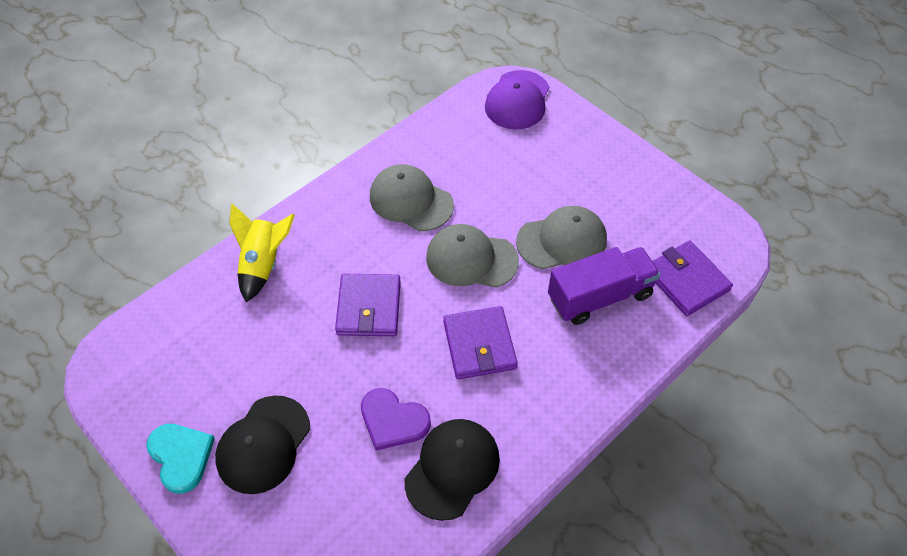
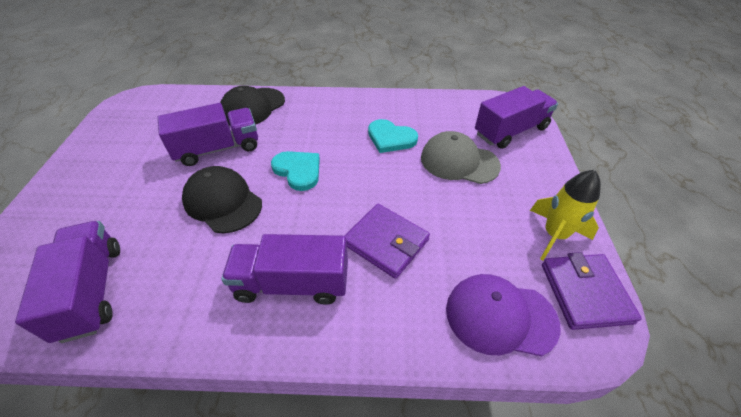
grey cap: [370,164,454,231] [426,224,519,288] [516,206,607,269] = 3 -> [421,131,501,184] = 1
purple heart: [361,388,431,451] = 1 -> none = 0
purple truck: [548,247,660,325] = 1 -> [15,221,120,343] [157,103,258,166] [221,234,348,305] [475,86,558,149] = 4
purple wallet: [335,274,401,336] [443,306,518,379] [652,241,733,316] = 3 -> [345,204,430,279] [542,252,642,330] = 2
turquoise heart: [146,424,215,494] = 1 -> [271,151,320,191] [368,119,418,153] = 2

